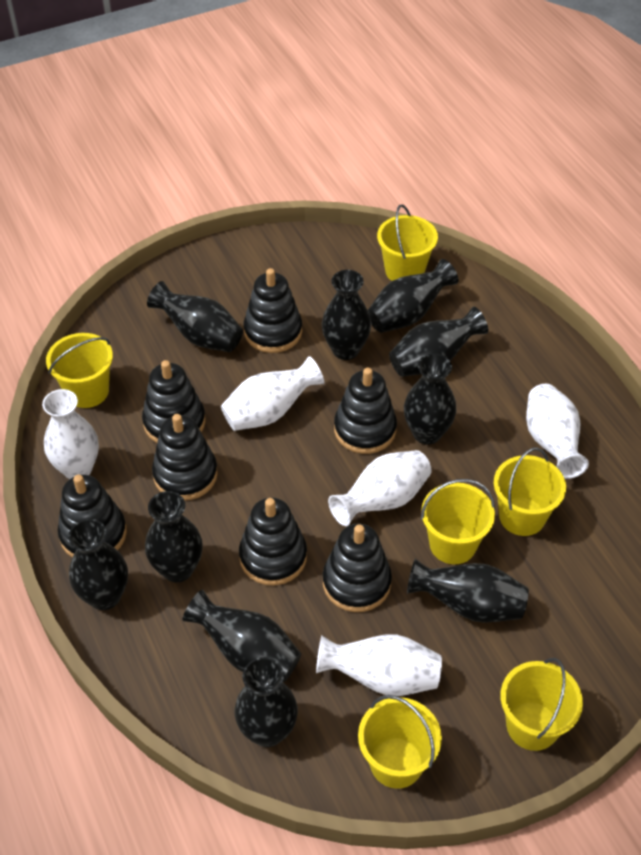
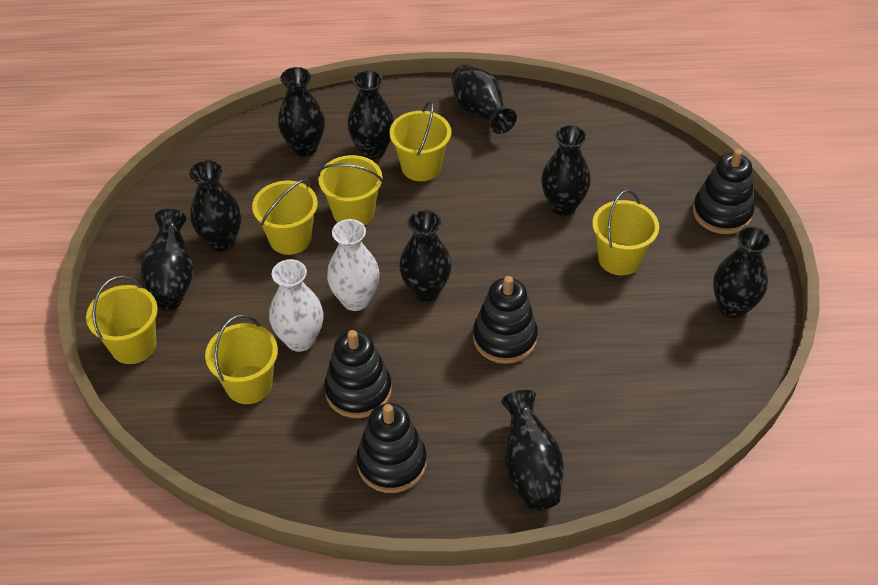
black stacking toy: [58,474,127,558] [142,360,206,443] [152,414,218,501] [239,497,307,586] [244,268,302,353] [323,523,392,612] [334,368,397,454] = 7 -> [324,330,392,418] [356,403,427,493] [473,276,538,364] [693,149,755,234] = 4
black vase: [68,519,128,610] [145,491,203,583] [147,281,243,352] [183,589,301,682] [235,657,298,747] [322,270,371,360] [368,259,459,333] [389,306,488,377] [404,353,456,445] [407,559,529,623] = 10 -> [141,209,194,310] [189,160,241,252] [278,67,325,157] [347,70,394,159] [399,210,452,302] [451,65,517,134] [501,390,564,510] [541,125,591,216] [713,226,771,318] = 9
white vase: [42,389,99,479] [221,356,324,431] [316,634,442,696] [328,450,431,526] [526,384,589,479] = 5 -> [269,259,323,352] [327,219,380,311] = 2

